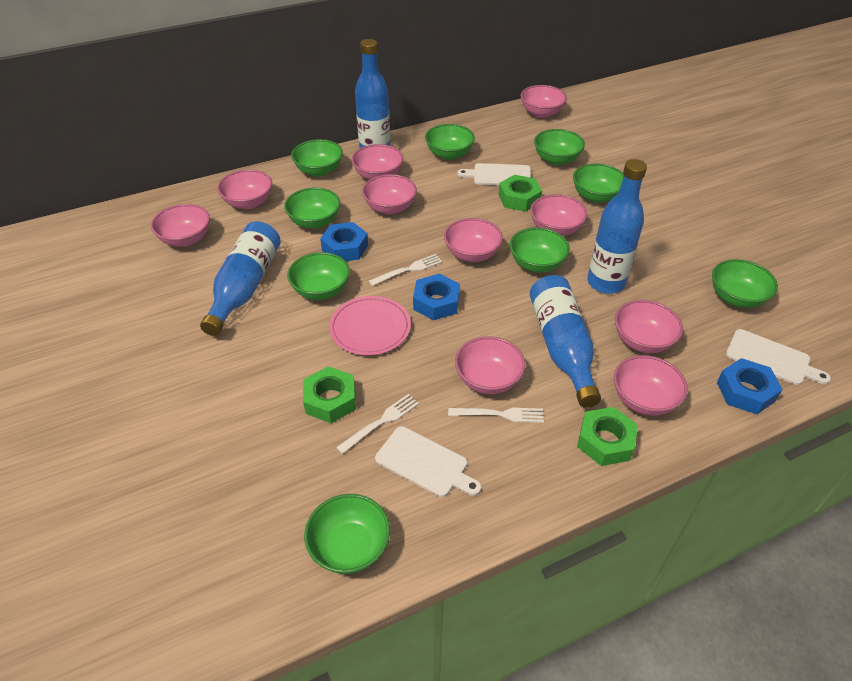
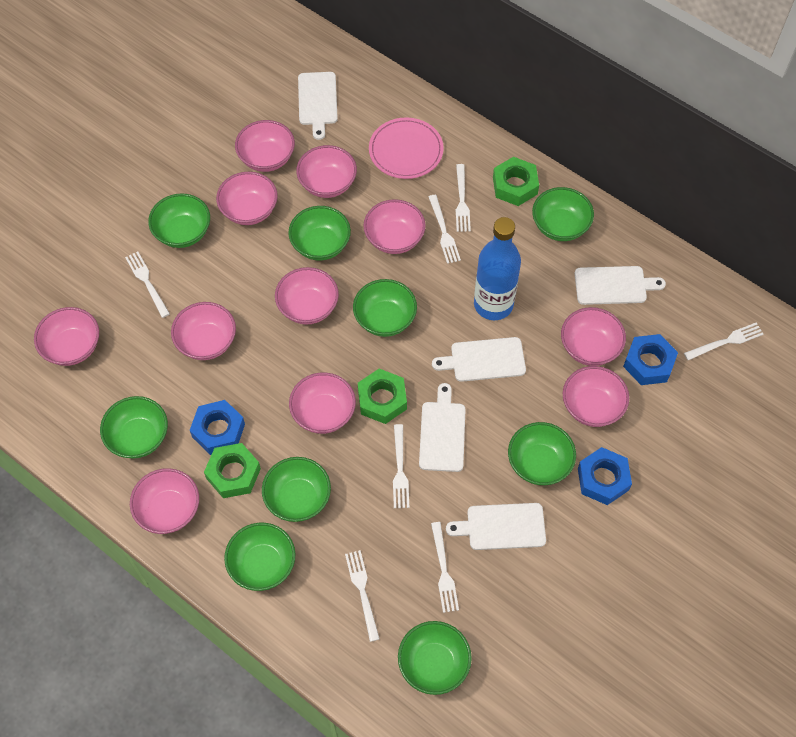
blue bottle: [200,221,281,336] [355,39,391,149] [530,275,601,408] [587,159,647,294] = 4 -> [474,217,521,320] = 1
pink bowl: [151,204,210,247] [217,169,272,209] [352,144,403,180] [362,174,417,215] [444,218,503,262] [455,336,525,394] [521,85,567,118] [530,194,588,236] [614,355,688,416] [615,300,683,353] = 10 -> [34,307,99,366] [130,468,199,534] [171,302,236,360] [216,172,278,225] [235,120,295,172] [275,267,339,325] [289,373,356,434] [296,145,357,198] [363,199,426,254] [561,307,626,366] [563,366,629,427] = 11
white cutting board: [375,426,481,497] [457,163,531,185] [726,329,831,385] = 3 -> [298,72,338,140] [419,383,466,472] [432,337,526,382] [446,503,546,550] [575,266,666,305] = 5
white fork: [336,394,419,454] [369,254,442,286] [448,408,544,423] = 3 -> [125,251,170,318] [345,550,380,642] [393,424,409,508] [428,195,461,264] [431,522,459,613] [456,164,471,232] [684,322,764,360] = 7

